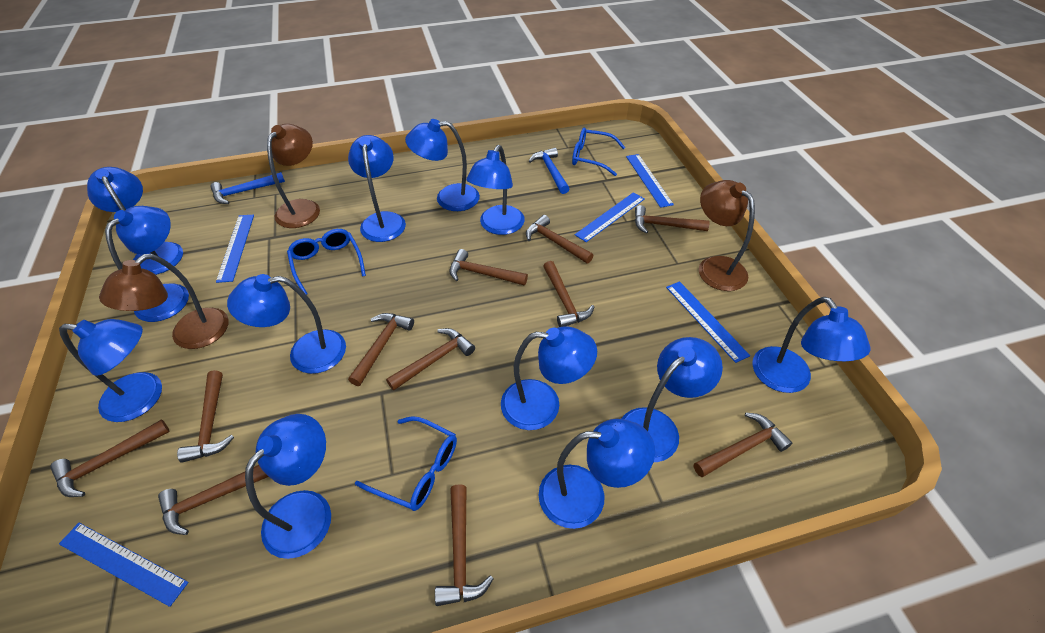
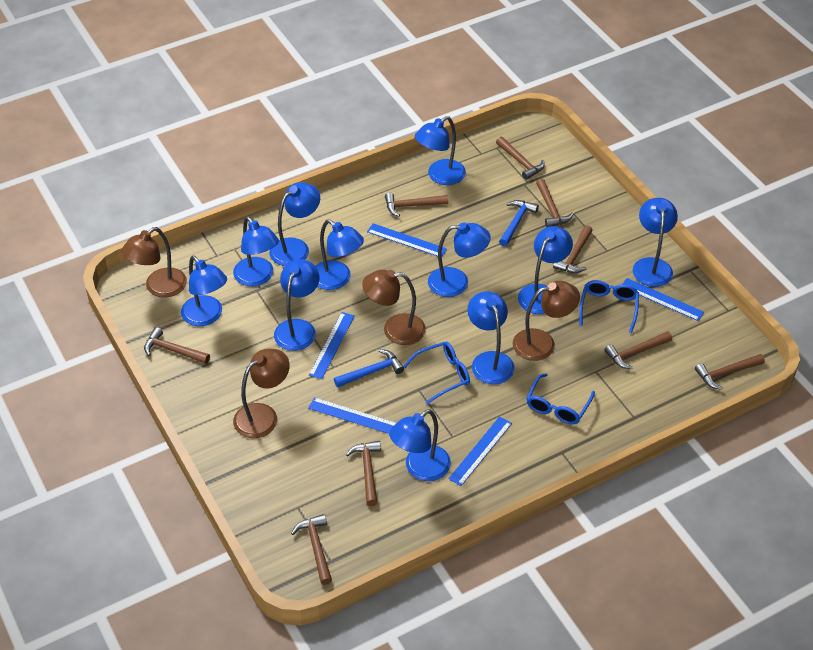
blue lamp: [59,319,162,422] [87,167,183,275] [105,206,189,322] [227,274,346,374] [245,414,331,559] [348,135,406,242] [405,119,480,211] [466,145,525,235] [501,326,597,430] [538,419,655,529] [621,337,723,462] [752,297,870,393] = 12 -> [181,256,227,326] [233,216,279,286] [269,182,320,266] [274,259,319,351] [315,220,364,290] [389,409,451,481] [415,116,466,185] [428,222,491,297] [468,291,514,384] [518,226,573,314] [633,198,678,287] = 11
brown hammer: [50,419,170,497] [158,465,269,535] [177,370,234,463] [348,313,414,386] [386,328,475,391] [435,484,494,606] [450,249,528,286] [526,215,593,264] [543,261,594,327] [635,205,710,234] [694,412,792,477] = 11 -> [144,327,210,364] [291,514,332,585] [346,441,381,506] [385,192,448,217] [496,137,545,180] [536,179,574,227] [553,225,593,273] [604,331,672,369] [695,354,765,390] = 9
brown lamp: [99,254,228,349] [267,124,320,228] [699,180,755,291] = 3 -> [121,227,187,298] [233,349,290,438] [362,270,426,345] [513,281,580,361] = 4

